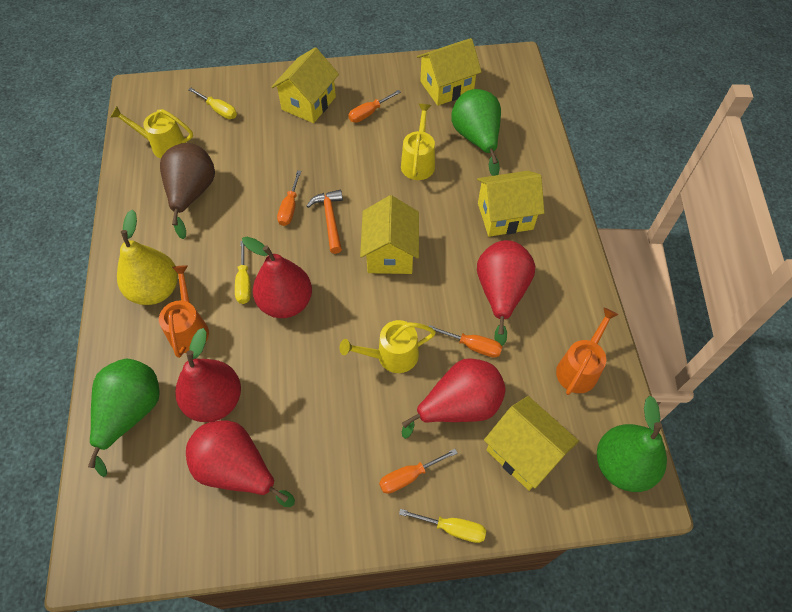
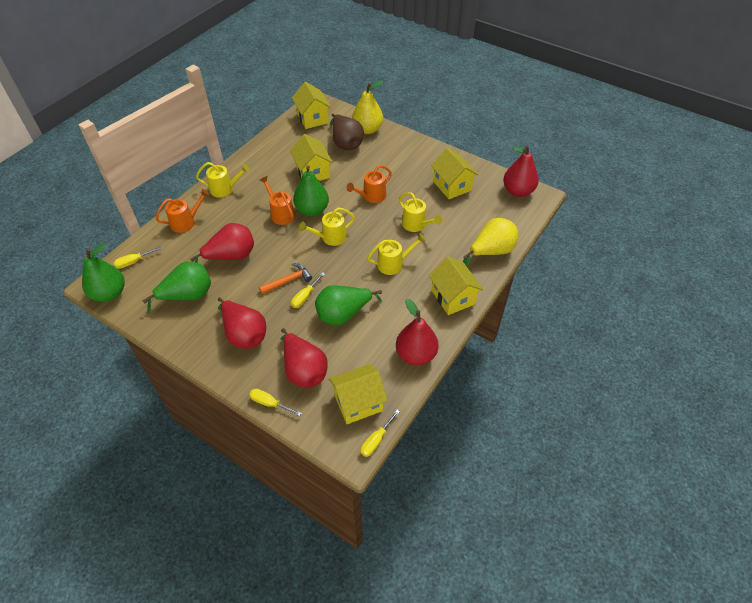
green pear: [88,359,160,477] [451,89,501,176] [597,396,667,492] = 3 -> [82,243,124,302] [143,261,211,313] [293,166,329,216] [315,285,382,326] = 4
orange screwdriver: [277,170,301,226] [348,90,401,123] [379,449,458,494] [429,325,502,358] = 4 -> none = 0
orange watering can: [159,265,209,358] [556,308,618,395] = 2 -> [155,189,210,233] [260,176,295,225] [347,165,392,203] = 3
yellow pear: [117,210,178,305] = 1 -> [352,80,383,134] [463,218,519,267] = 2
yellow screwdriver: [188,88,237,119] [235,241,251,304] [399,509,486,543] = 3 -> [114,246,163,269] [249,389,302,416] [291,272,325,308] [360,410,400,457] = 4
yellow watering can: [110,106,193,159] [340,320,436,373] [401,104,435,180] = 3 -> [196,162,250,197] [299,208,355,246] [367,233,426,275] [399,192,442,232] = 4

